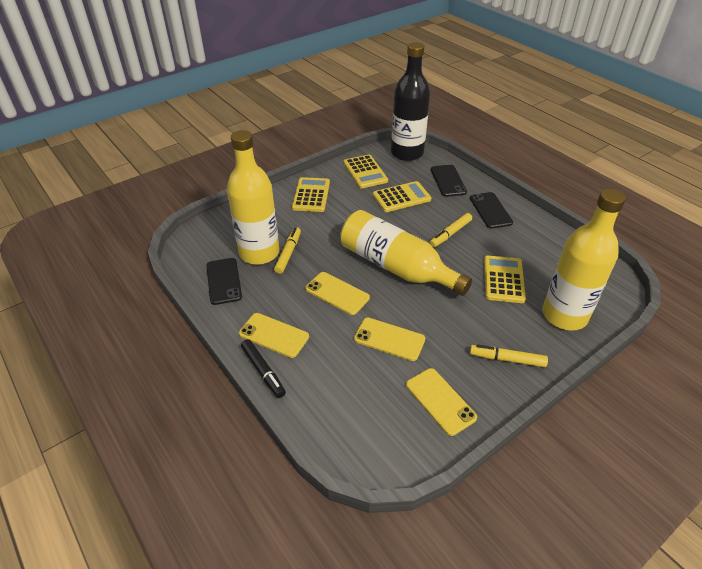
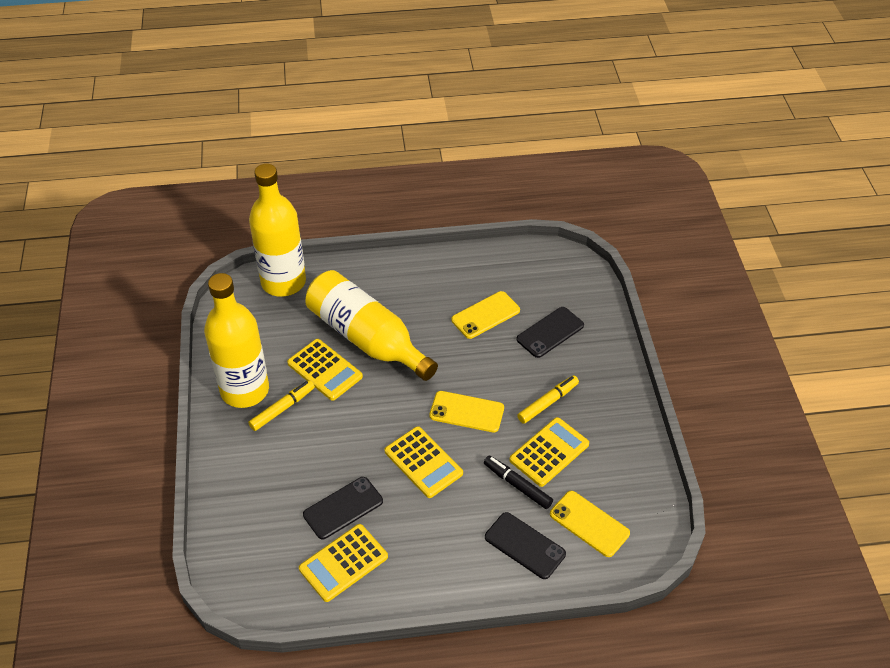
black bottle: [391,42,430,161] = 1 -> none = 0
yellow marker: [274,227,301,274] [429,213,472,247] [470,344,548,367] = 3 -> [248,380,315,431] [517,375,579,424] = 2
yellow phone: [239,313,309,358] [305,272,370,315] [354,317,425,361] [406,368,477,436] = 4 -> [429,391,504,433] [451,291,520,339] [550,491,630,557] = 3

